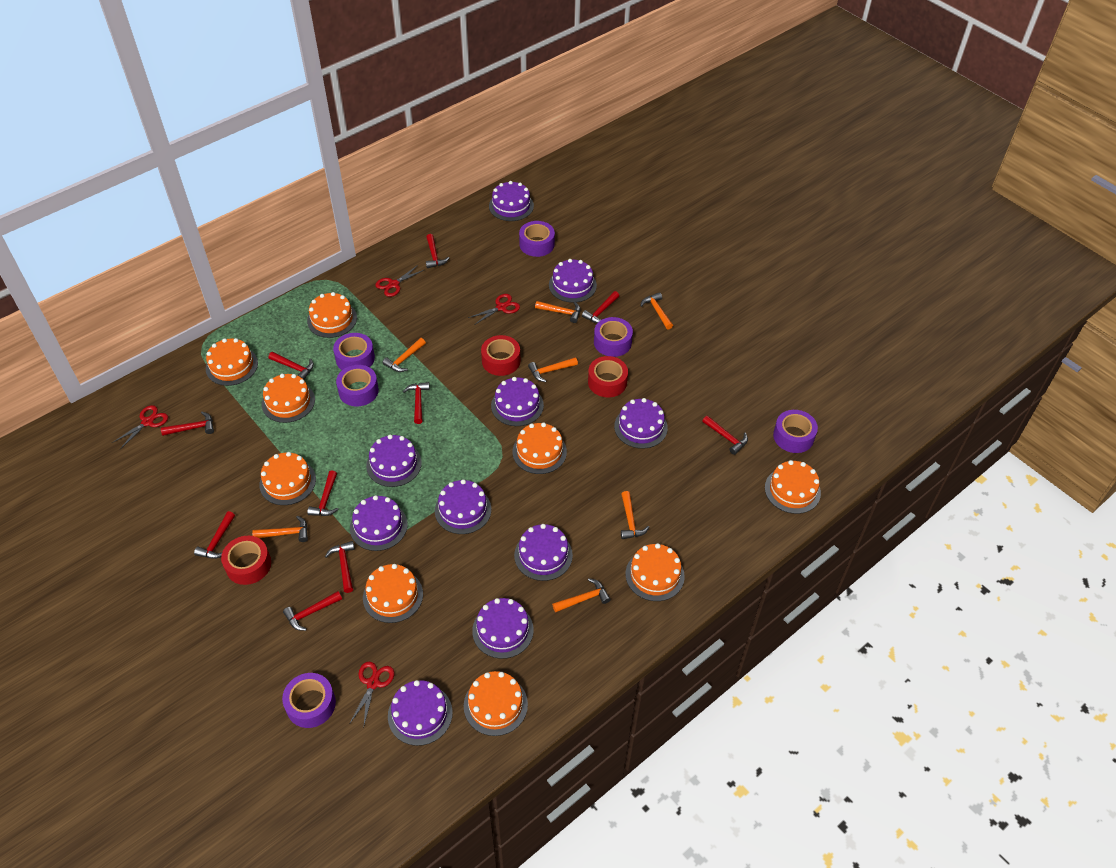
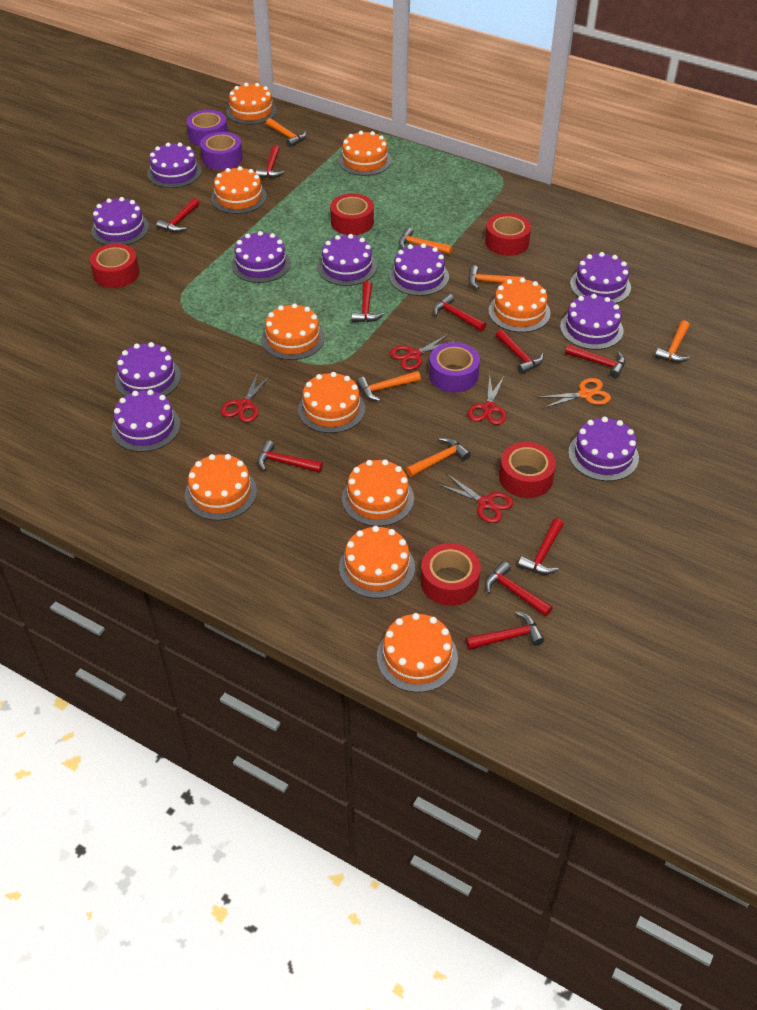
orange cake: [206,338,258,386] [260,452,316,505] [262,374,315,423] [307,292,357,338] [363,564,423,623] [464,671,528,736] [513,422,567,474] [625,543,685,601] [765,460,821,514] = 9 -> [185,454,257,521] [211,166,267,214] [226,83,277,125] [261,303,325,360] [298,372,365,433] [338,131,392,176] [339,526,415,598] [342,459,414,526] [377,613,458,692] [488,278,551,332] = 10
orange hammer: [252,516,308,542] [382,338,426,372] [528,357,578,382] [535,301,580,323] [552,578,611,612] [621,491,649,539] [640,292,673,330] = 7 -> [266,118,306,147] [357,371,421,401] [399,228,452,254] [406,437,471,477] [468,265,525,289] [655,320,690,363] = 6
orange scissors: none = 0 -> [537,378,611,408] = 1
purple tape: [282,673,336,728] [333,333,375,370] [336,365,379,406] [519,221,555,257] [594,317,633,357] [773,410,818,453] = 6 -> [186,110,228,146] [200,132,243,170] [429,342,480,393] = 3
red tape: [221,536,271,585] [481,335,520,376] [588,356,628,397] = 3 -> [90,244,139,288] [330,193,374,235] [421,543,481,606] [485,213,531,256] [499,442,556,498] = 5

